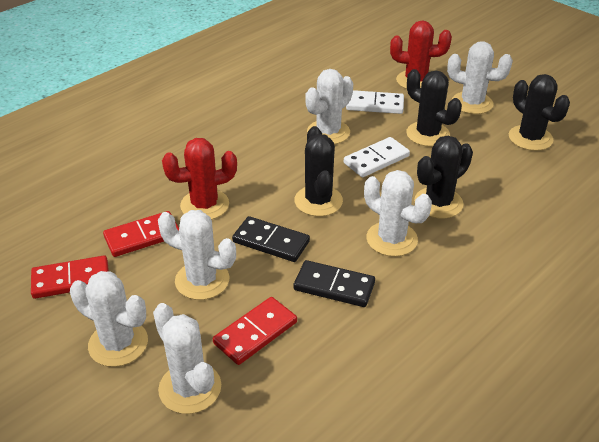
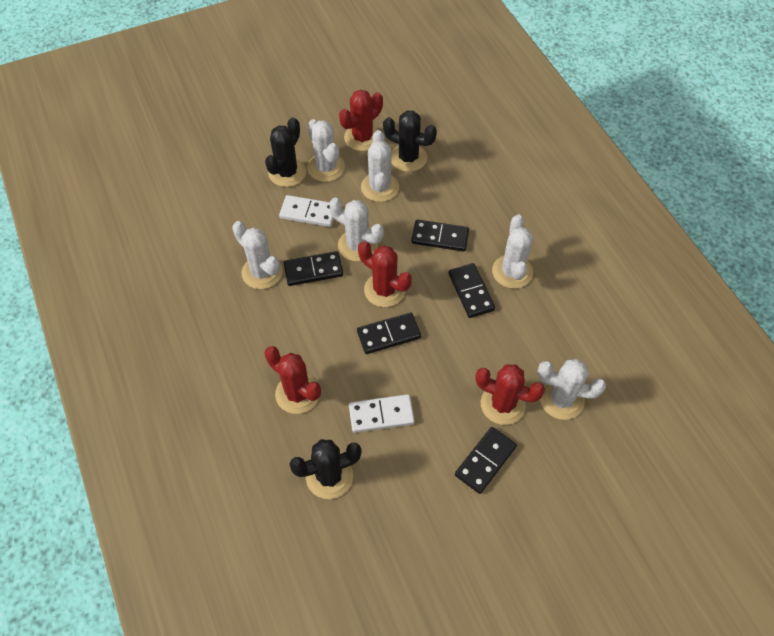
black cactus: [295,126,343,216] [406,69,462,147] [414,136,473,218] [509,74,570,151] = 4 -> [265,117,306,187] [289,439,362,499] [383,111,437,172] = 3
black domino: [232,216,310,262] [293,260,375,307] = 2 -> [284,251,343,286] [357,312,421,354] [411,219,469,252] [448,263,495,318] [455,427,517,494] = 5
red cactus: [162,138,237,220] [390,21,452,89] = 2 -> [264,346,321,414] [339,90,383,151] [358,241,412,307] [475,364,545,425] = 4
red domino: [31,256,109,299] [103,211,179,257] [213,297,297,365] = 3 -> none = 0

